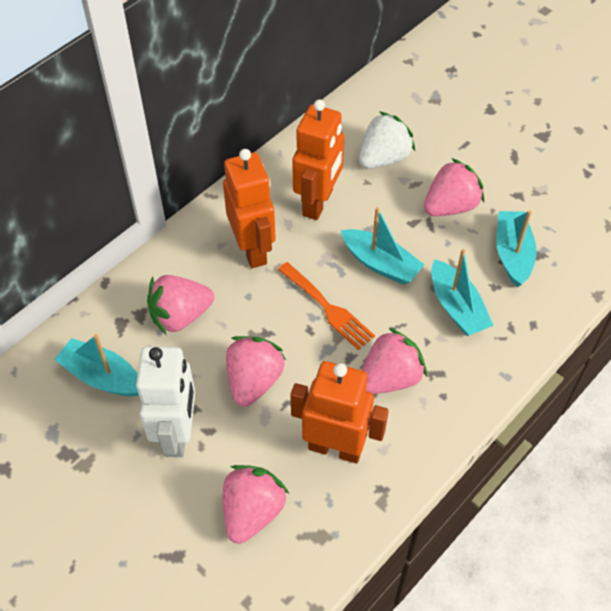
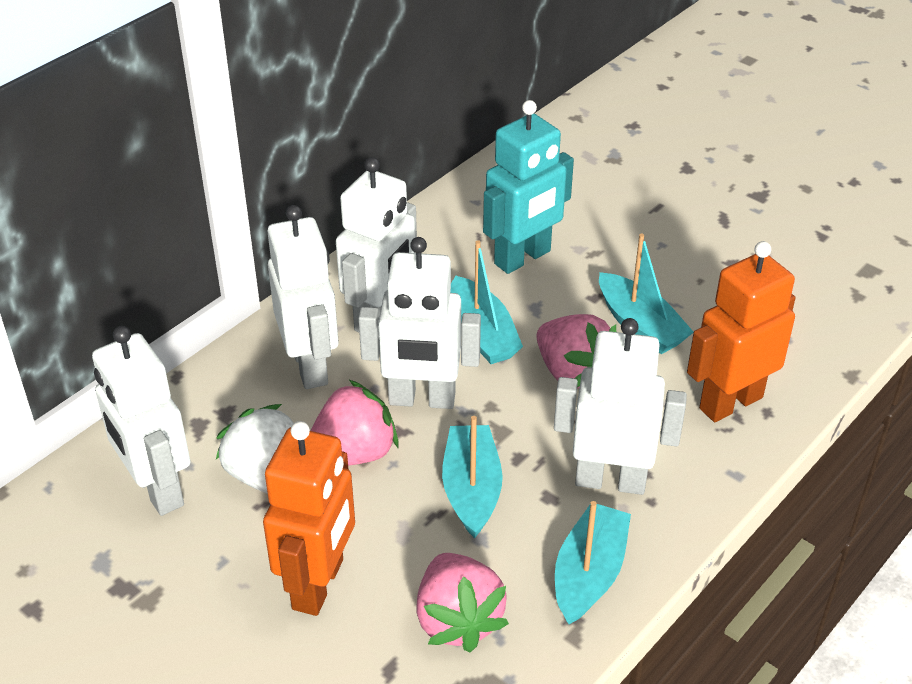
orange fork: [278,262,375,350] = 1 -> none = 0
orange robot: [223,149,276,268] [291,361,389,464] [292,99,345,220] = 3 -> [263,421,355,616] [687,241,795,422] = 2
pink strawberry: [147,275,214,335] [223,465,289,544] [226,336,286,407] [362,328,427,394] [424,158,484,216] = 5 -> [311,380,399,466] [416,553,509,652] [536,314,616,389] = 3
turquoise robot: none = 0 -> [483,100,574,274] = 1
white robot: [136,347,195,457] = 1 -> [92,326,191,516] [267,205,339,389] [336,157,417,332] [358,237,481,409] [554,318,687,495] = 5

